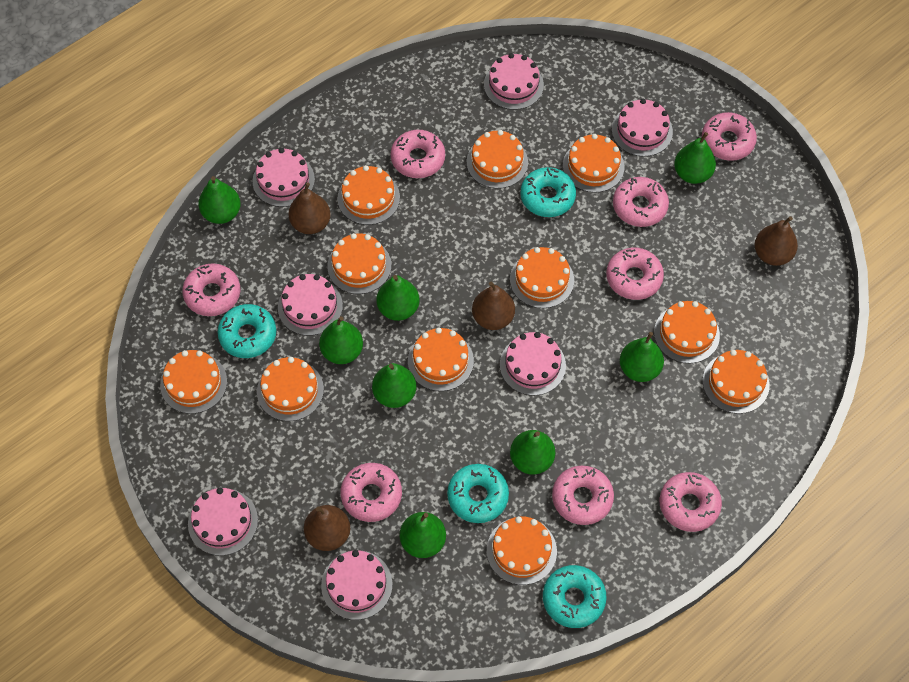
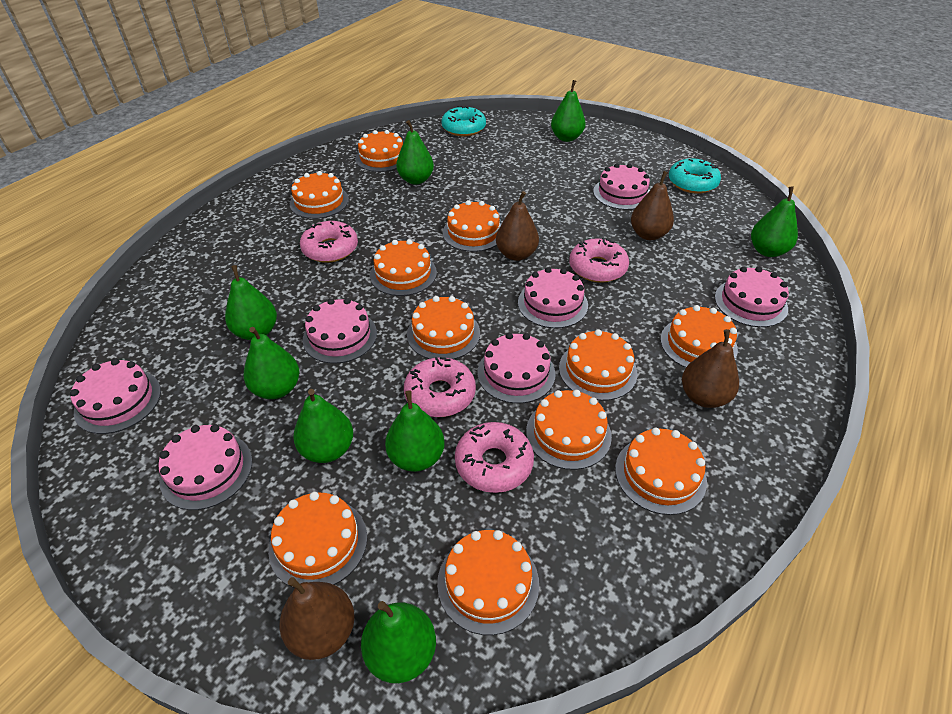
pink donut: [182,263,241,316] [340,463,402,522] [391,130,445,178] [552,466,614,525] [606,248,664,300] [613,177,669,227] [660,472,722,532] [702,112,757,161] = 8 -> [300,221,358,263] [404,357,476,417] [455,422,534,493] [569,238,629,283] = 4
turquoise donut: [217,304,276,358] [447,464,509,523] [520,167,576,217] [543,565,607,628] = 4 -> [442,106,486,137] [669,158,721,194] = 2

